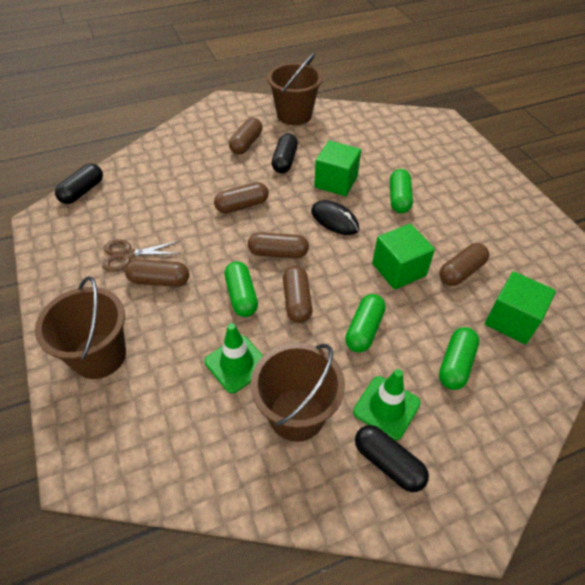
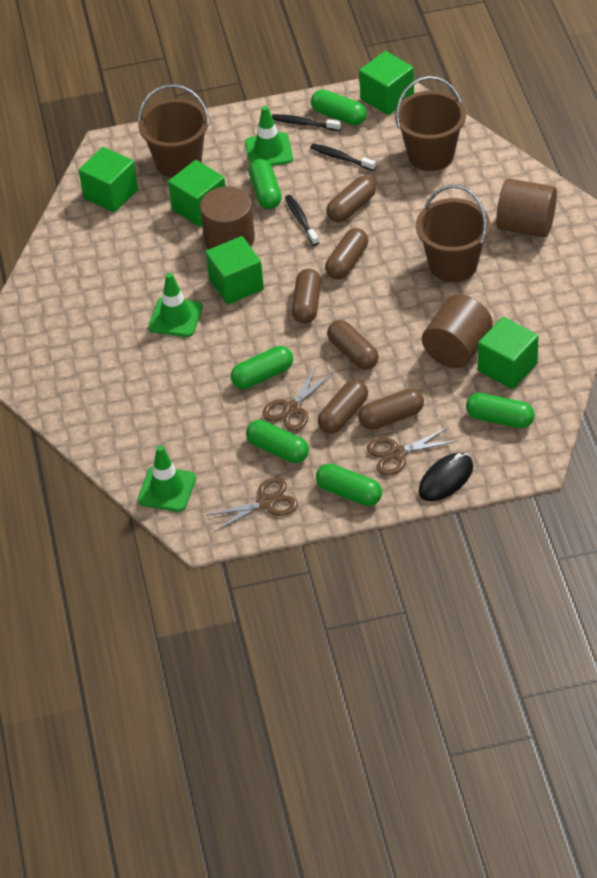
black capsule: [55,163,103,204] [272,133,298,173] [355,425,429,492] = 3 -> none = 0
black toothbrush: none = 0 -> [272,114,341,131] [285,195,319,246] [310,143,376,171] = 3
brown cylinder: none = 0 -> [200,186,255,250] [422,294,493,368] [496,179,557,238] = 3
brown scissors: [103,240,180,272] = 1 -> [206,477,298,532] [262,366,333,432] [367,427,457,476] = 3
green capsule: [224,261,258,317] [345,294,386,353] [390,169,413,213] [439,327,479,390] = 4 -> [231,346,293,389] [246,420,309,463] [249,159,282,209] [311,89,367,125] [316,464,382,506] [466,393,535,428] = 6
green cube: [314,141,361,196] [372,224,435,290] [485,271,556,344] = 3 -> [78,147,138,212] [168,160,226,227] [205,236,264,305] [359,51,414,115] [478,317,539,389] = 5
green traffic cone: [205,323,263,393] [353,369,421,440] = 2 -> [138,445,196,512] [148,273,203,337] [245,106,293,166] = 3

